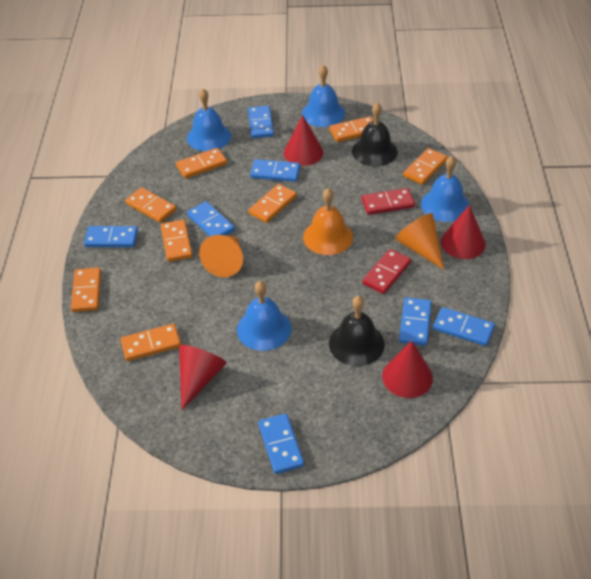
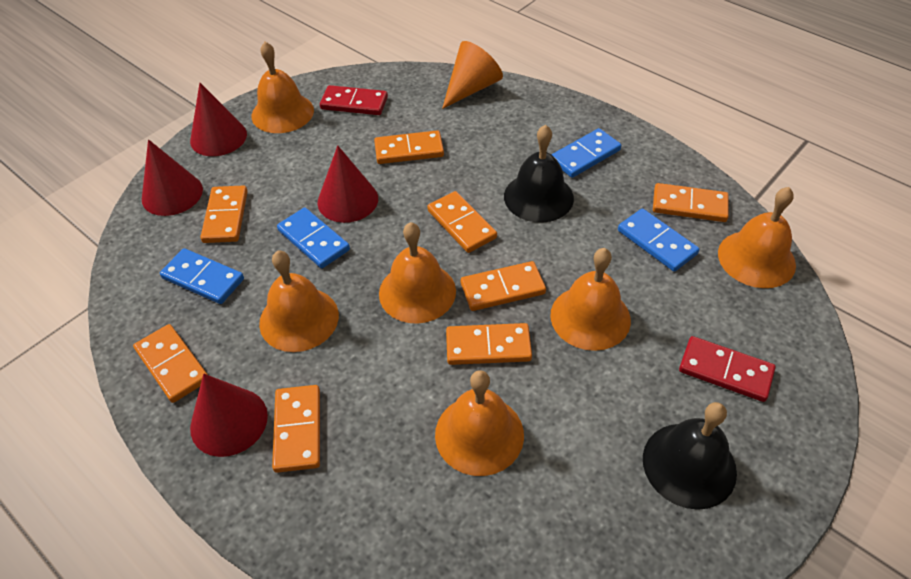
blue bell: [187,89,231,151] [237,281,292,351] [302,65,345,127] [421,156,470,222] = 4 -> none = 0
blue domino: [84,226,138,247] [187,201,235,236] [248,106,274,138] [250,159,300,182] [258,414,304,474] [399,297,432,346] [433,307,495,346] = 7 -> [160,248,244,304] [277,208,350,268] [551,128,621,178] [618,208,699,272] = 4
orange bell: [303,188,353,255] = 1 -> [252,42,314,133] [259,251,339,352] [379,222,456,324] [435,370,524,476] [550,248,631,351] [718,187,796,288] = 6
orange cone: [199,235,243,277] [395,213,444,269] = 2 -> [442,41,503,109] = 1

